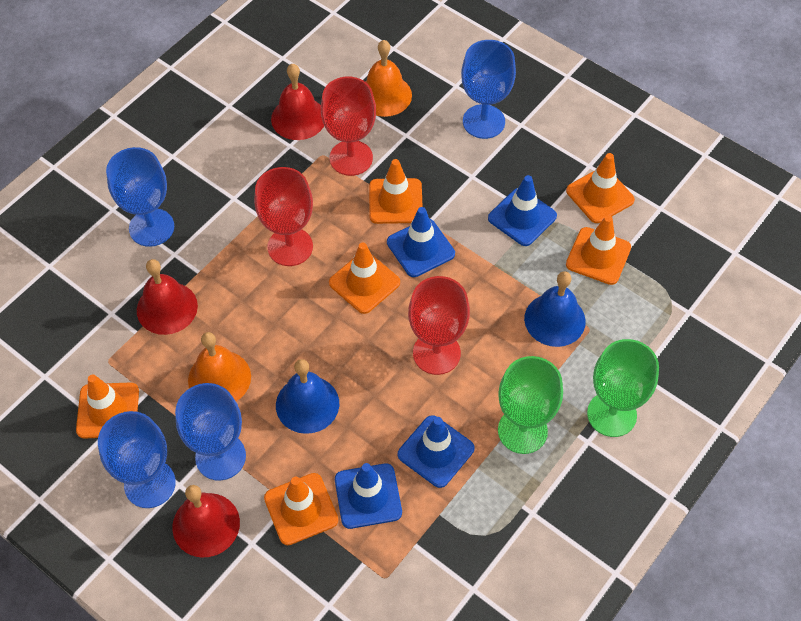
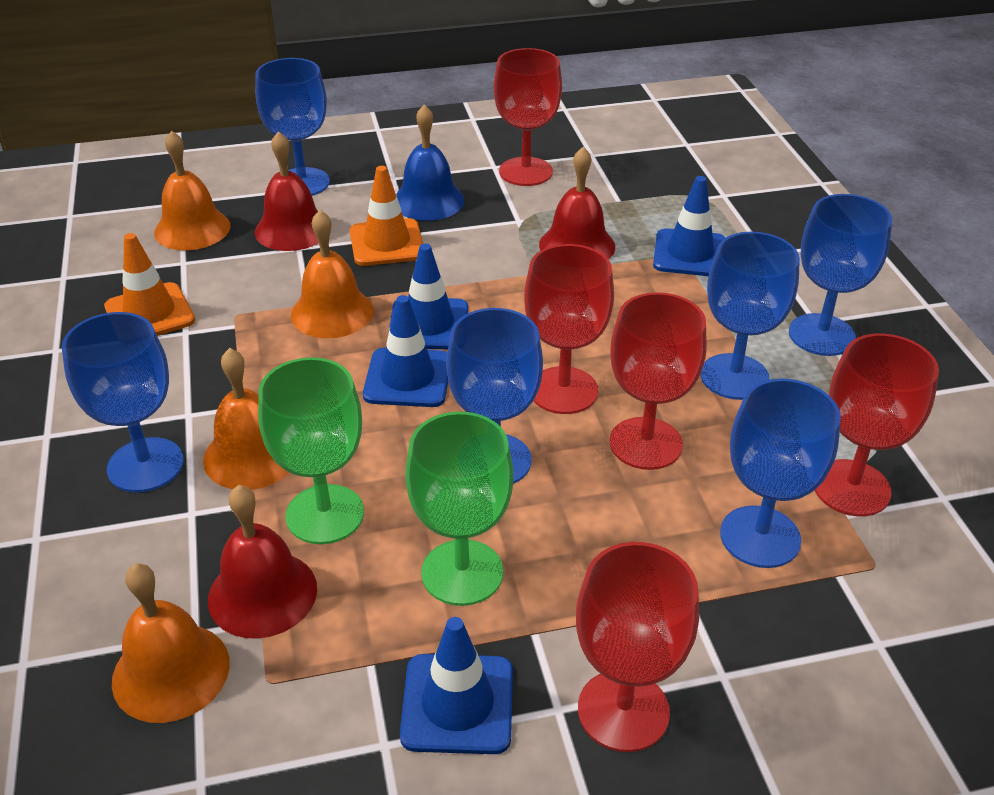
blue bell: [276,359,339,434] [524,271,586,347] = 2 -> [396,104,465,221] = 1
blue goblet: [98,411,176,508] [106,147,174,247] [175,383,246,480] [461,40,516,139] = 4 -> [62,312,184,492] [255,58,330,196] [446,308,543,484] [700,232,800,400] [720,378,841,568] [789,194,892,356] = 6
orange bell: [188,332,251,401] [365,40,412,117] = 2 -> [112,564,230,723] [154,131,230,250] [203,348,289,490] [291,210,374,338] = 4
orange traffic cone: [76,374,139,438] [264,473,338,545] [329,243,400,314] [369,159,423,224] [566,153,635,223] [566,215,631,285] = 6 -> [104,233,195,336] [350,166,423,266] = 2
red goblet: [254,167,313,266] [321,77,376,176] [408,276,470,375] = 3 -> [494,48,562,186] [524,244,614,414] [576,542,699,752] [610,292,707,470] [815,334,939,516] = 5

